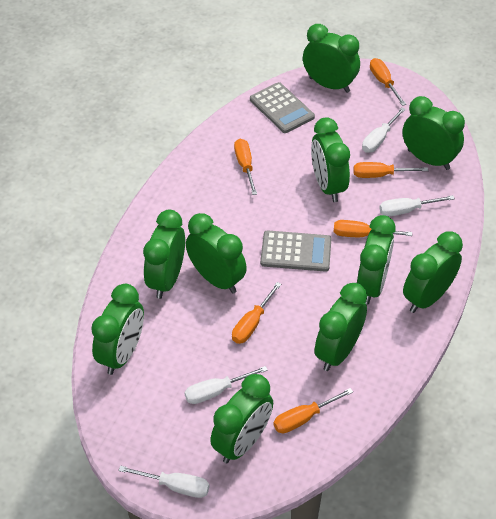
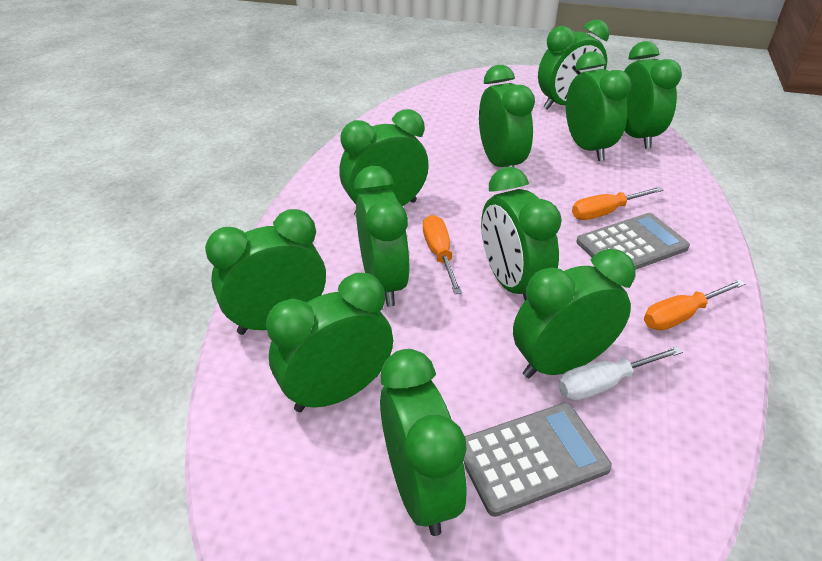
green clock: [91,284,144,375] [143,210,185,299] [186,213,247,294] [210,374,273,463] [303,24,360,93] [311,117,350,202] [315,283,367,371] [357,215,396,305] [402,96,465,170] [403,231,463,313] = 10 -> [205,209,326,335] [266,273,393,412] [339,109,429,216] [354,166,410,307] [380,349,467,536] [479,65,535,167] [481,167,562,300] [513,249,636,378] [538,20,609,110] [566,51,631,161] [624,41,682,149] = 11
orange screwdriver: [232,282,281,344] [234,139,257,195] [273,388,353,433] [334,220,412,237] [353,162,428,178] [370,58,406,106] = 6 -> [423,215,462,294] [572,187,664,220] [644,279,745,331] = 3
white screwdriver: [118,465,209,498] [184,366,268,404] [362,108,406,152] [380,195,455,216] = 4 -> [558,346,683,400] = 1

